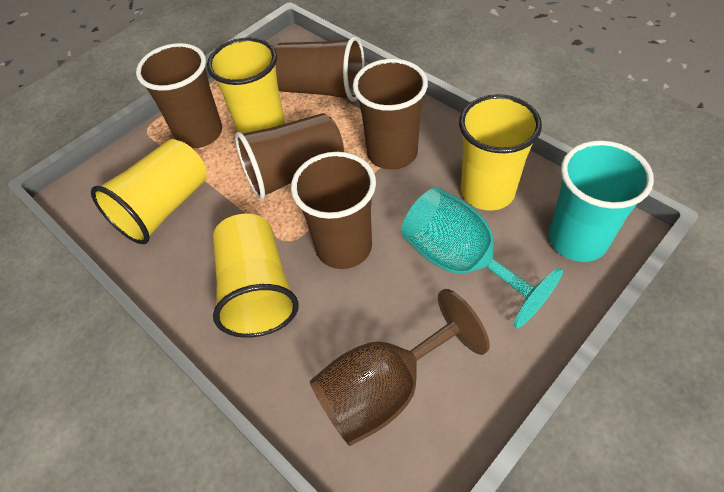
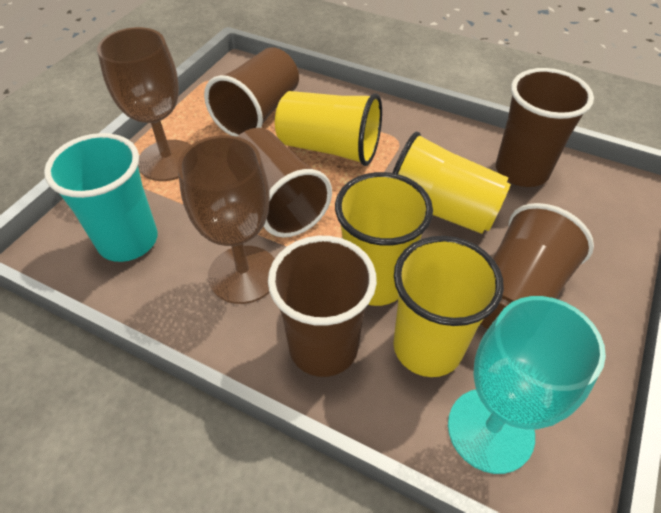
brown goblet: [310,289,490,446] = 1 -> [97,27,191,181] [178,135,275,304] = 2

